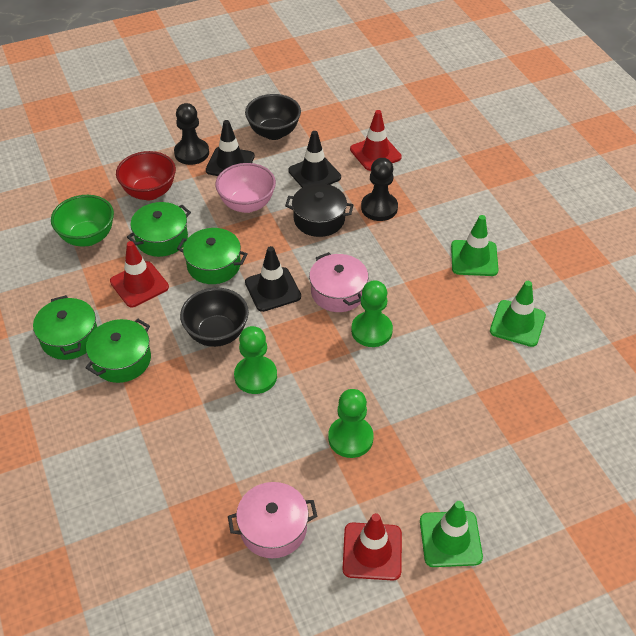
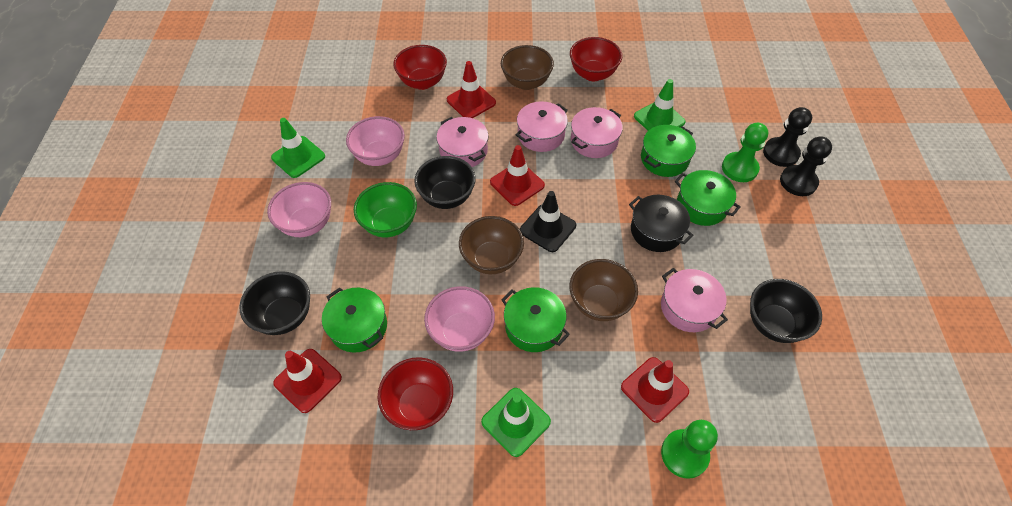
black bowl: [180,288,249,347] [245,94,301,140] = 2 -> [239,271,310,335] [414,156,476,209] [750,279,822,343] = 3
black traffic cone: [206,120,255,176] [245,246,301,312] [288,131,341,188] = 3 -> [520,191,576,252] = 1
brown bowl: none = 0 -> [459,216,524,274] [501,45,554,90] [569,259,638,321] = 3
green pawn: [234,326,277,394] [328,389,373,458] [351,280,393,347] = 3 -> [661,420,718,479] [722,123,768,182] = 2
pink bowl: [215,163,276,213] = 1 -> [267,182,331,237] [346,116,405,166] [424,286,495,352] = 3
pink pot: [228,482,317,558] [309,252,368,312] = 2 -> [437,117,489,167] [516,101,568,152] [571,107,623,158] [661,268,728,332] = 4
red bowl: [116,151,176,200] = 1 -> [378,357,453,430] [394,45,447,90] [570,37,622,81] = 3
red traffic cone: [110,241,169,307] [342,513,402,580] [350,110,402,171] = 3 -> [273,349,342,413] [447,61,496,118] [490,145,545,206] [621,357,689,423] = 4

